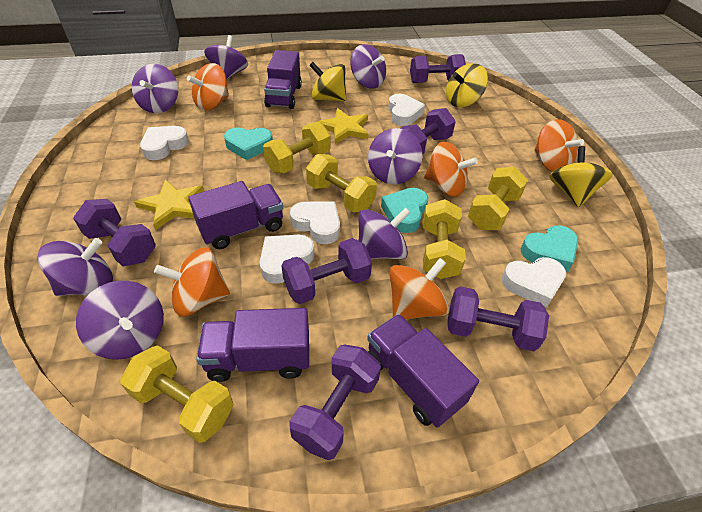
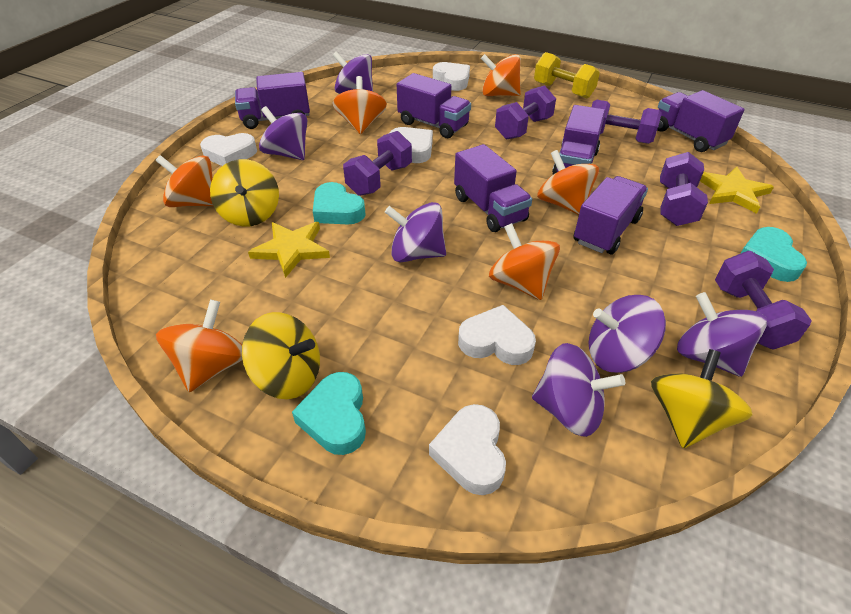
orange spinning top: [154,247,230,317] [187,63,229,111] [389,258,449,320] [424,142,478,197] [535,119,584,172] = 5 -> [155,155,213,207] [156,299,243,392] [332,76,387,134] [481,54,521,96] [489,223,560,300] [537,150,599,215] = 6
purple dumbbell: [73,199,156,267] [281,238,372,304] [289,345,381,460] [400,108,456,154] [410,54,466,83] [448,286,549,351] = 6 -> [343,131,412,196] [495,85,556,140] [592,100,662,144] [660,152,708,226] [715,251,812,350] = 5
purple spinning top: [38,238,113,296] [76,281,164,360] [132,64,178,113] [204,35,248,80] [350,44,386,89] [359,207,411,259] [368,128,422,184] = 7 -> [259,106,307,160] [333,52,373,94] [385,202,446,262] [532,343,625,437] [589,295,666,373] [677,292,767,377] = 6
purple truck: [188,181,283,249] [196,308,309,382] [264,50,302,109] [367,314,479,428] = 4 -> [235,72,310,129] [397,73,471,138] [454,144,532,232] [552,105,605,174] [573,176,648,254] [657,90,745,152] = 6
yellow dumbbell: [120,345,234,443] [263,122,331,173] [306,154,377,212] [423,199,466,279] [468,167,528,230] = 5 -> [534,52,600,99] = 1

